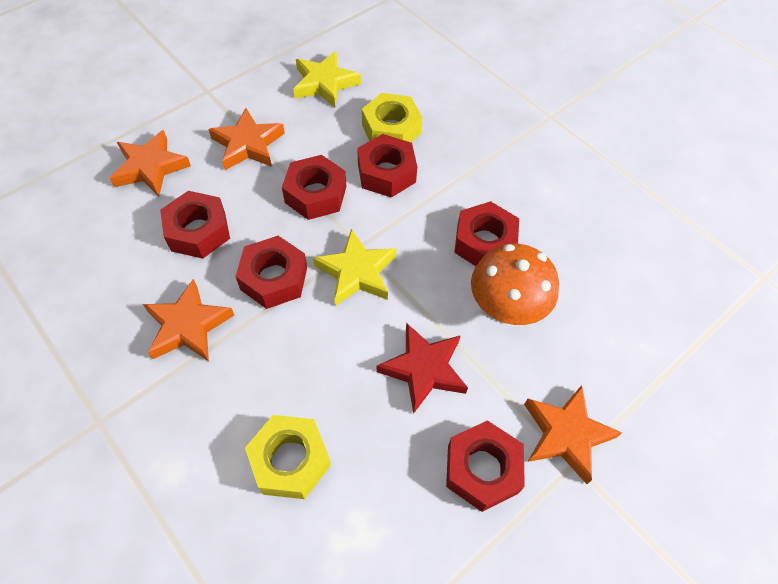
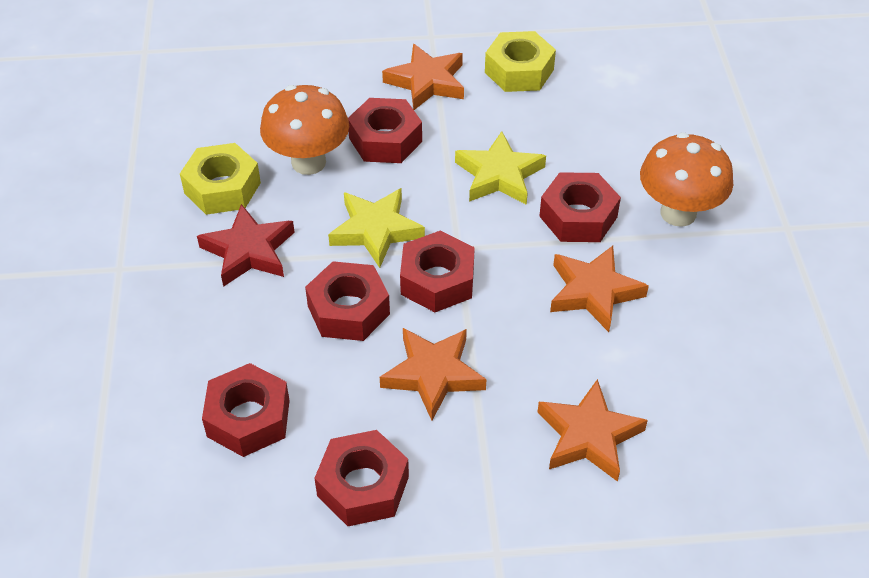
orange mushroom: [471,244,559,325] = 1 -> [260,85,349,175] [640,132,733,227] = 2

